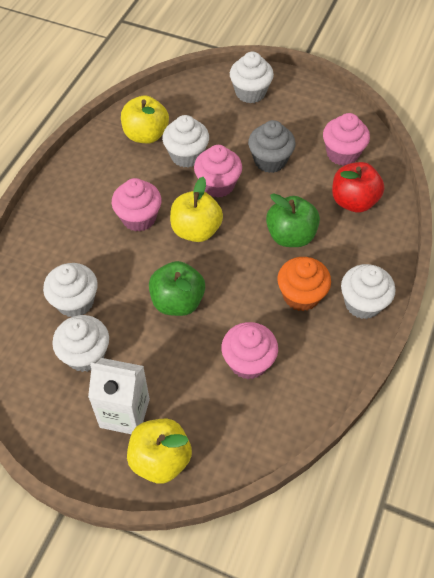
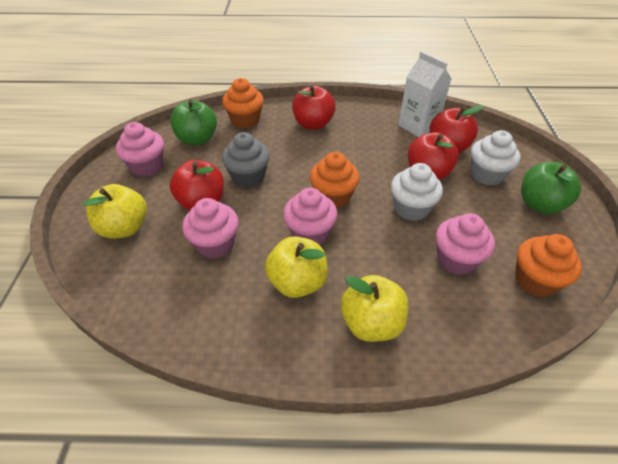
orange cupcake: [277,257,331,311] = 1 -> [222,78,264,129] [310,152,360,209] [515,234,582,297] = 3
red apple: [332,162,385,213] = 1 -> [170,160,224,210] [292,85,336,130] [408,132,459,180] [430,106,484,153] = 4
white cupcake: [43,263,98,317] [52,315,109,372] [162,115,209,167] [230,52,274,103] [341,264,395,319] = 5 -> [391,163,443,221] [471,130,521,186] = 2

